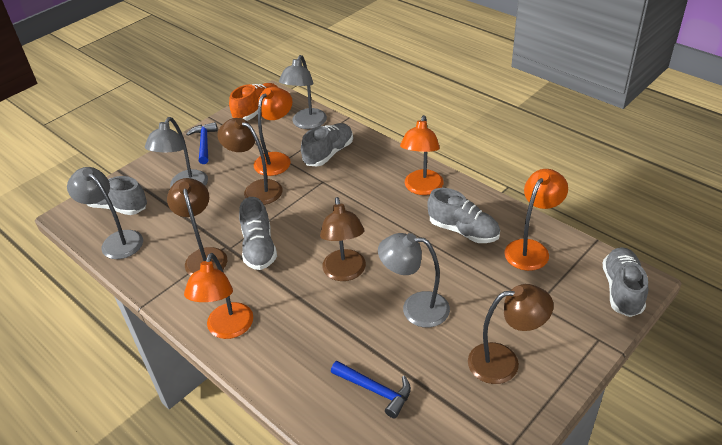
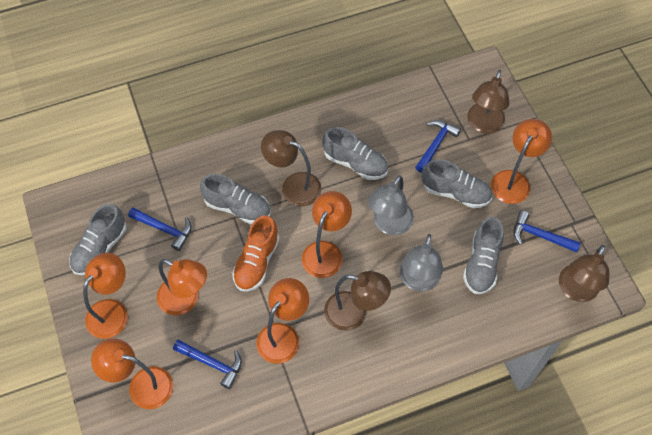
blue hammer: [186,122,218,164] [331,361,411,418] = 2 -> [128,207,192,251] [173,340,242,389] [415,120,461,173] [513,211,581,253] = 4
grey lamp: [67,167,143,259] [145,117,208,187] [279,55,327,129] [378,233,450,328] = 4 -> [368,175,414,235] [400,234,443,292] = 2
orange lamp: [184,253,253,339] [254,87,292,176] [400,115,444,195] [504,169,568,271] = 4 -> [83,253,128,339] [91,339,173,409] [157,259,207,316] [256,278,309,364] [302,191,352,278] [491,119,552,204] = 6

